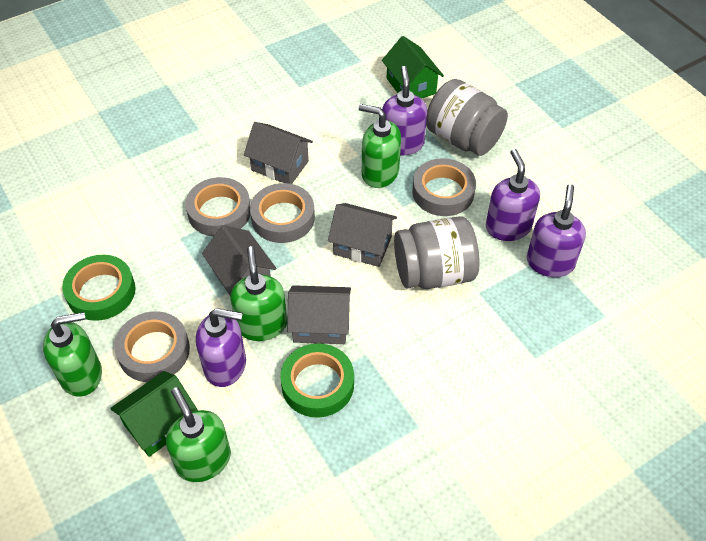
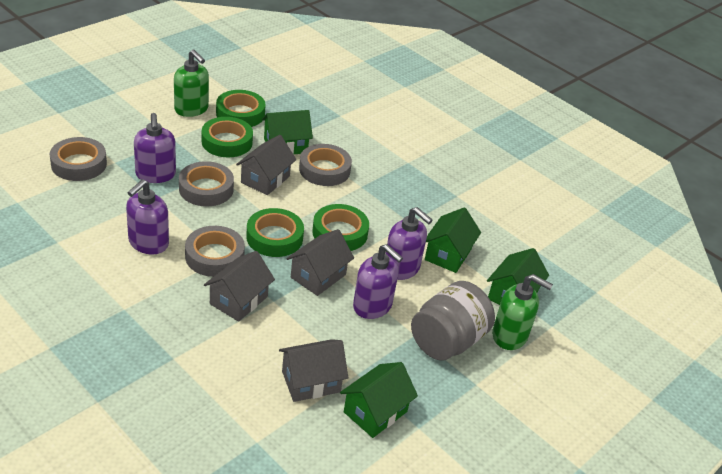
green house: [110,371,198,457] [382,36,444,99] = 2 -> [262,110,313,154] [340,362,418,438] [425,207,481,273] [487,248,549,305] = 4
green soap dispenser: [43,312,102,397] [166,387,231,482] [230,246,287,341] [359,104,401,188] = 4 -> [174,49,209,117] [492,274,553,350] = 2
green tape: [62,255,135,321] [280,343,354,418] = 2 -> [202,117,253,157] [216,90,266,127] [246,208,304,257] [312,204,369,251] = 4
grey jar: [394,216,480,289] [426,79,508,156] = 2 -> [411,281,495,361] = 1

